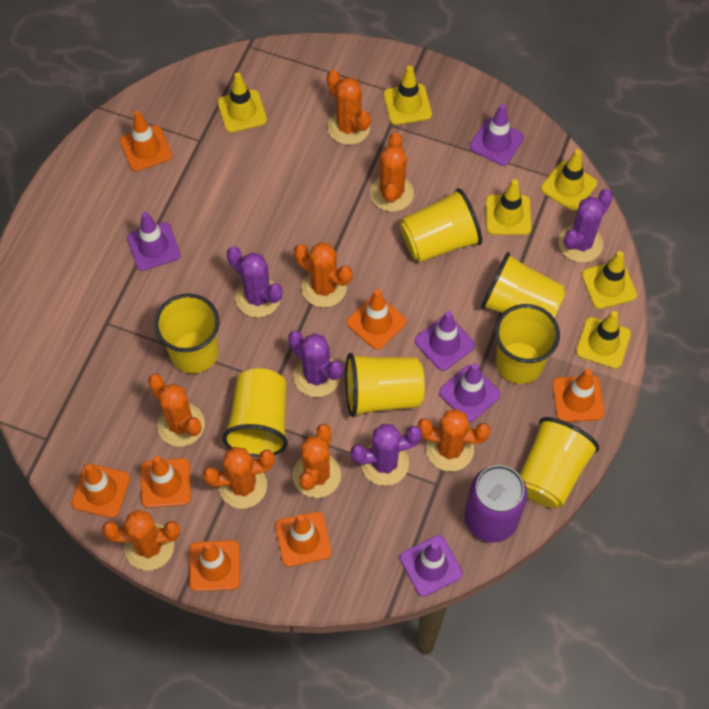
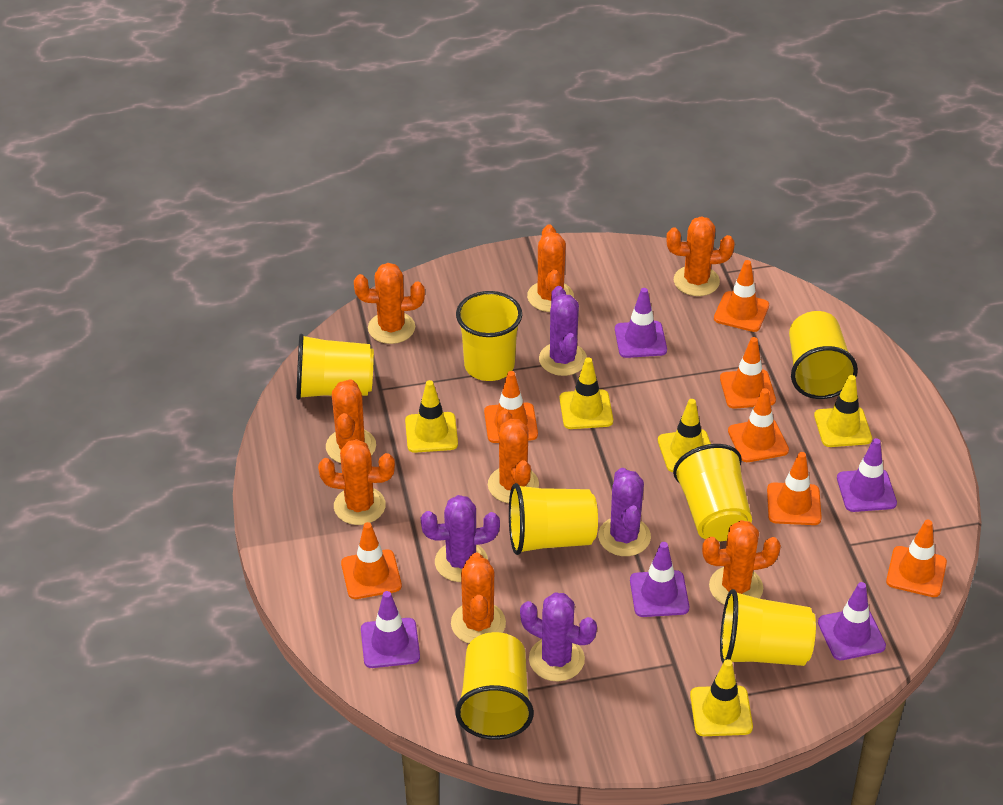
purple can: [464,465,527,543] = 1 -> none = 0
yellow traffic cone: [217,72,267,133] [384,66,432,125] [486,179,531,235] [541,149,597,211] [576,311,631,369] [582,251,637,309] = 6 -> [405,380,458,453] [559,357,613,429] [658,399,711,472] [690,659,753,736] [814,375,872,447] = 5

